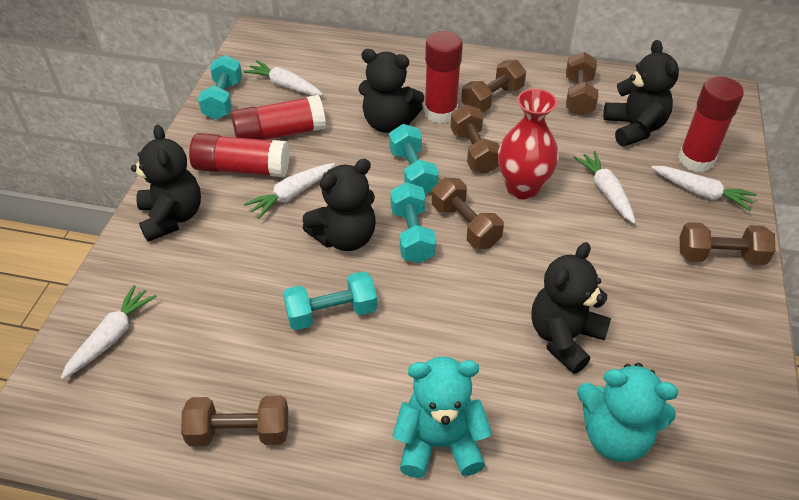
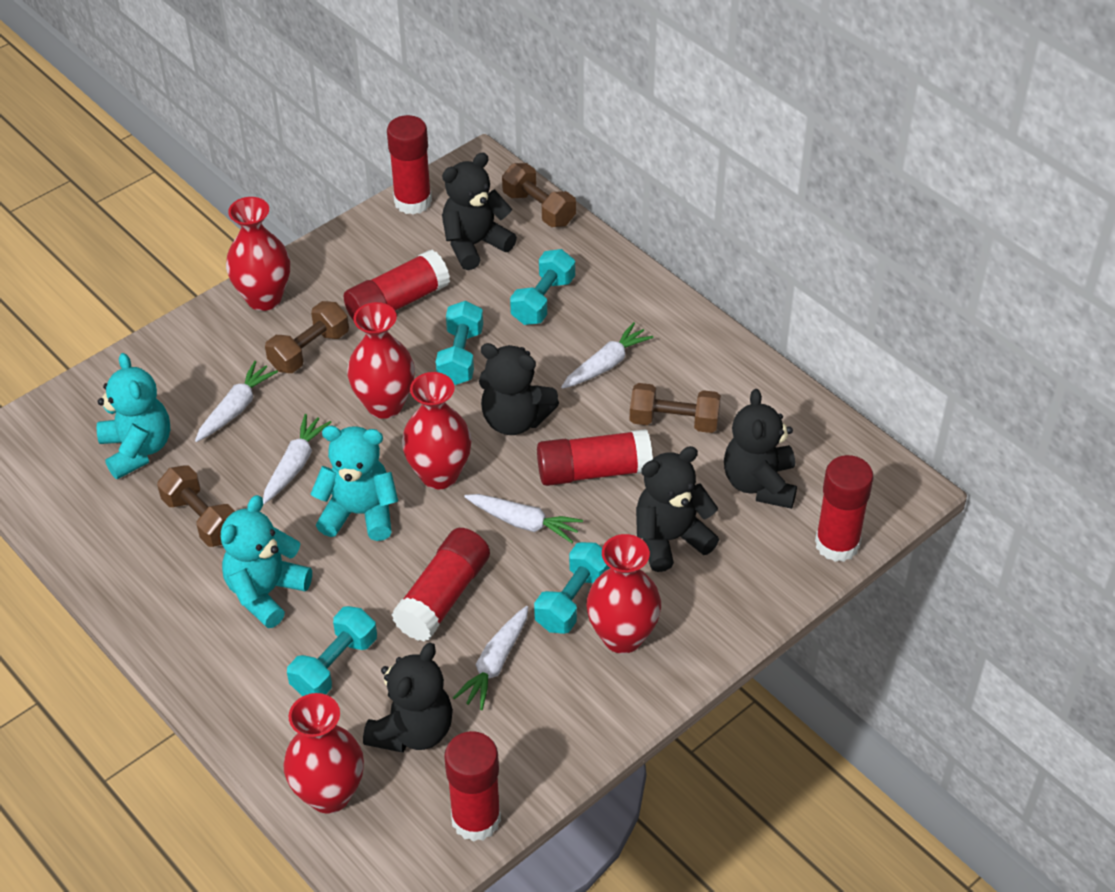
brown dumbbell: [181,396,288,447] [432,178,504,249] [451,104,500,174] [461,60,526,113] [566,52,598,116] [680,222,775,265] = 6 -> [157,465,235,547] [265,301,349,373] [502,163,576,227] [630,383,721,433] = 4
red glue stick: [189,133,290,177] [231,95,326,140] [424,31,463,124] [678,76,744,172] = 4 -> [344,249,450,321] [387,115,432,215] [391,528,490,642] [444,731,501,842] [537,429,653,486] [815,455,873,562] = 6
red vase: [498,89,559,200] = 1 -> [226,197,290,311] [283,693,364,814] [347,302,415,419] [402,372,472,489] [586,534,661,654] = 5
turquoise teddy bear: [393,356,492,478] [577,363,678,462] = 2 -> [97,353,170,479] [221,495,312,628] [310,426,398,541] = 3

